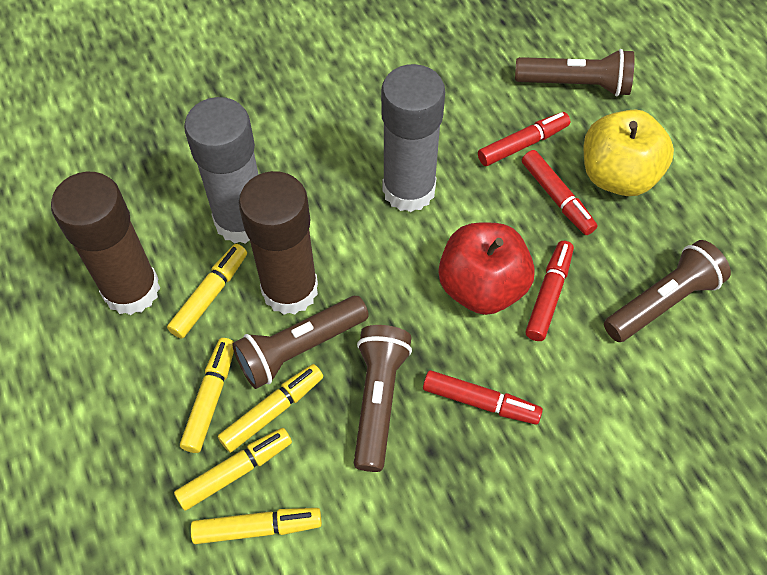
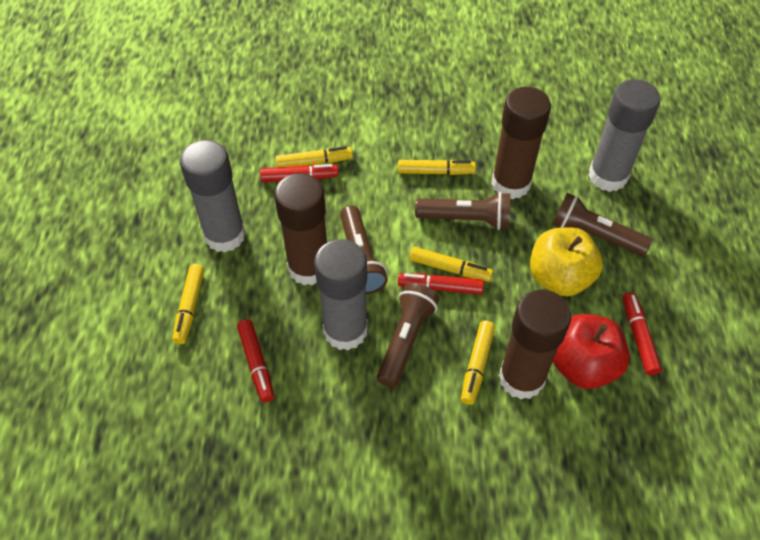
brown glue stick: [51,172,160,315] [239,171,318,315] = 2 -> [274,173,327,286] [491,87,551,199] [499,289,571,399] = 3
grey glue stick: [184,97,259,244] [381,64,445,212] = 2 -> [180,140,246,252] [314,239,368,350] [588,79,660,192] = 3

